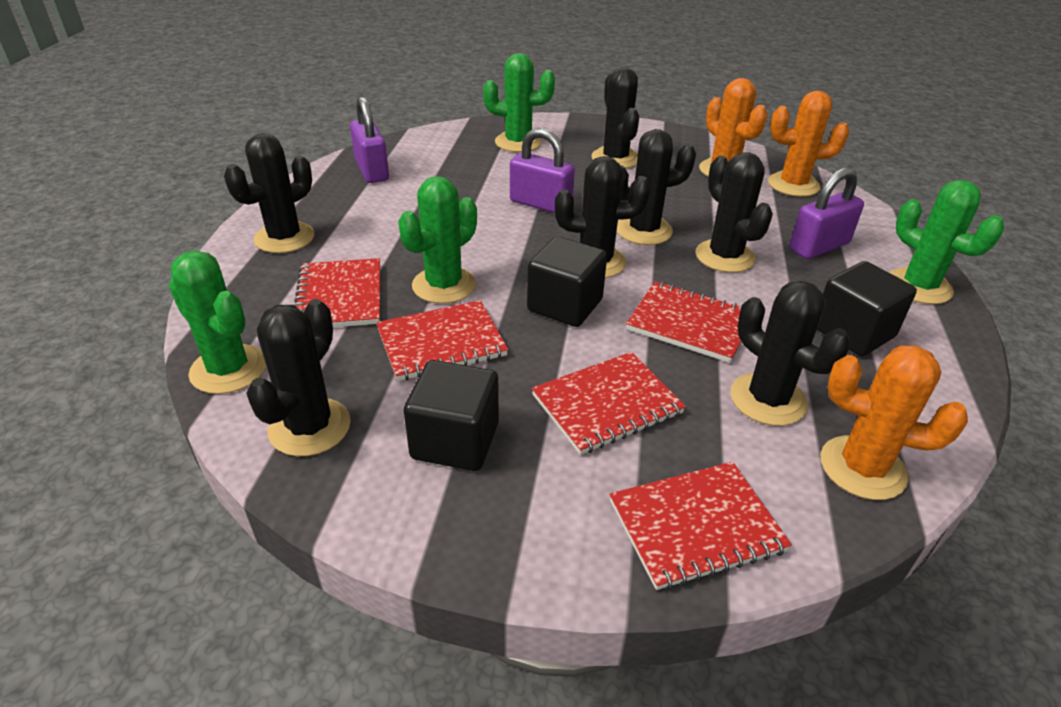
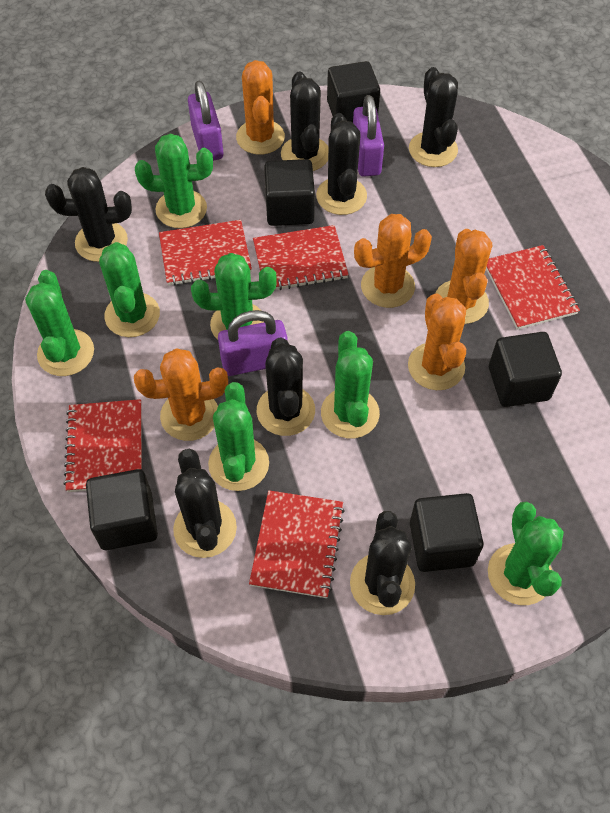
black cube: [404,360,499,471] [527,236,607,327] [817,261,917,356] = 3 -> [86,469,158,550] [264,159,315,226] [327,61,380,122] [410,493,484,572] [489,332,562,407] = 5
green cactus: [169,250,266,394] [398,176,477,304] [483,53,555,152] [889,180,1004,304] = 4 -> [25,270,94,376] [99,242,160,337] [135,134,213,228] [191,253,277,340] [208,382,269,491] [321,331,380,438] [488,502,564,605] = 7
orange cactus: [699,78,768,177] [768,91,849,197] [820,345,968,500] = 3 -> [134,348,228,441] [236,60,285,155] [354,214,432,308] [408,293,466,390] [435,229,492,324] = 5

